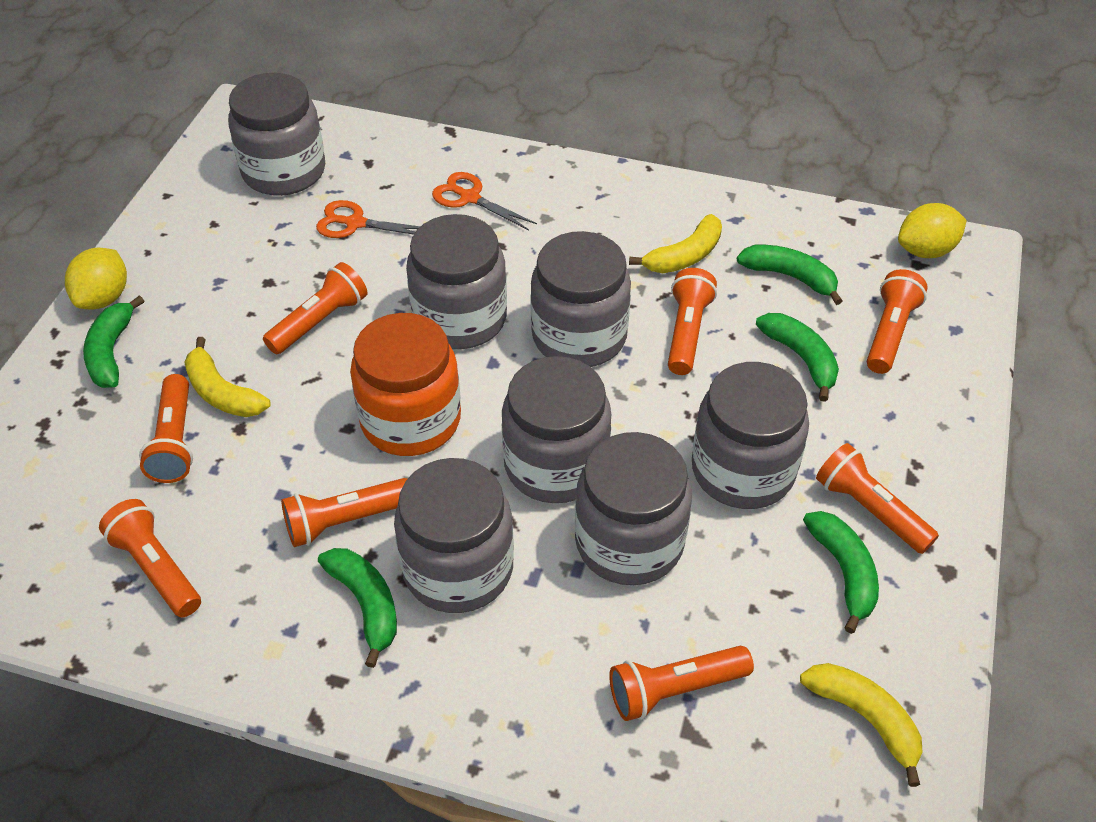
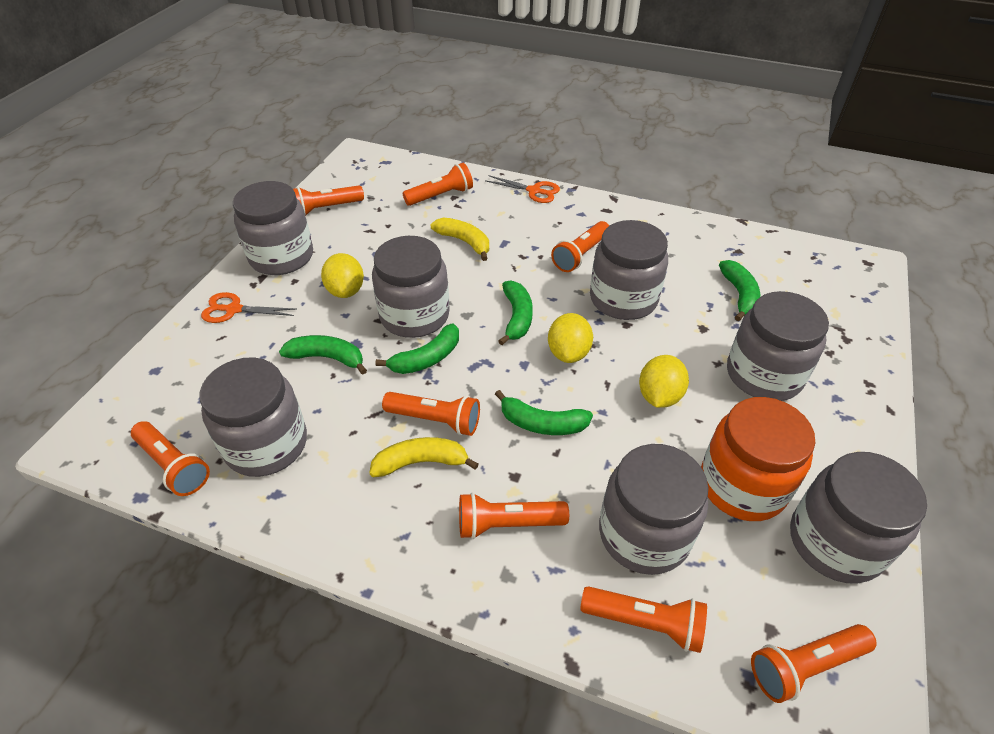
yellow banana: [184,337,271,417] [629,214,722,273] [800,663,923,787] = 3 -> [369,437,479,477] [430,217,489,261] = 2
yellow lemon: [65,248,127,309] [898,203,966,258] = 2 -> [321,253,364,298] [548,313,593,363] [639,355,689,408] = 3

